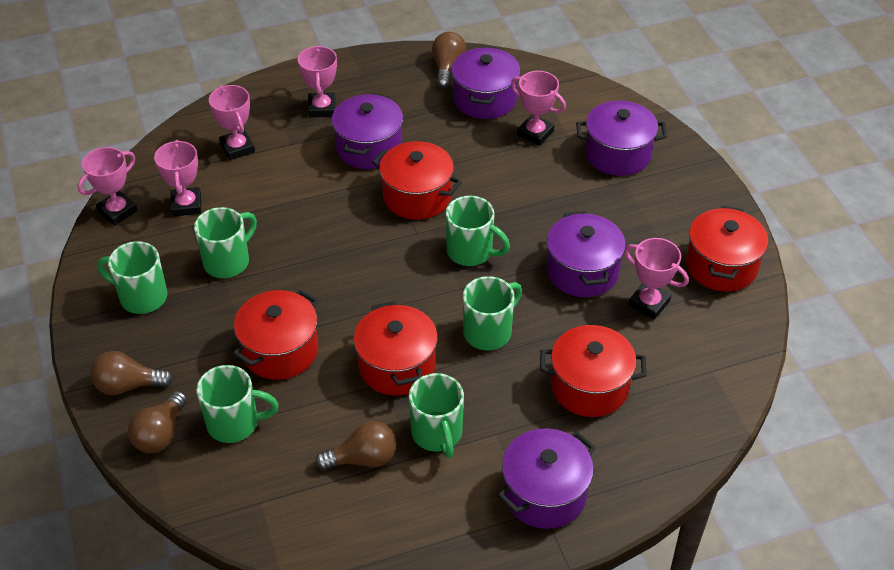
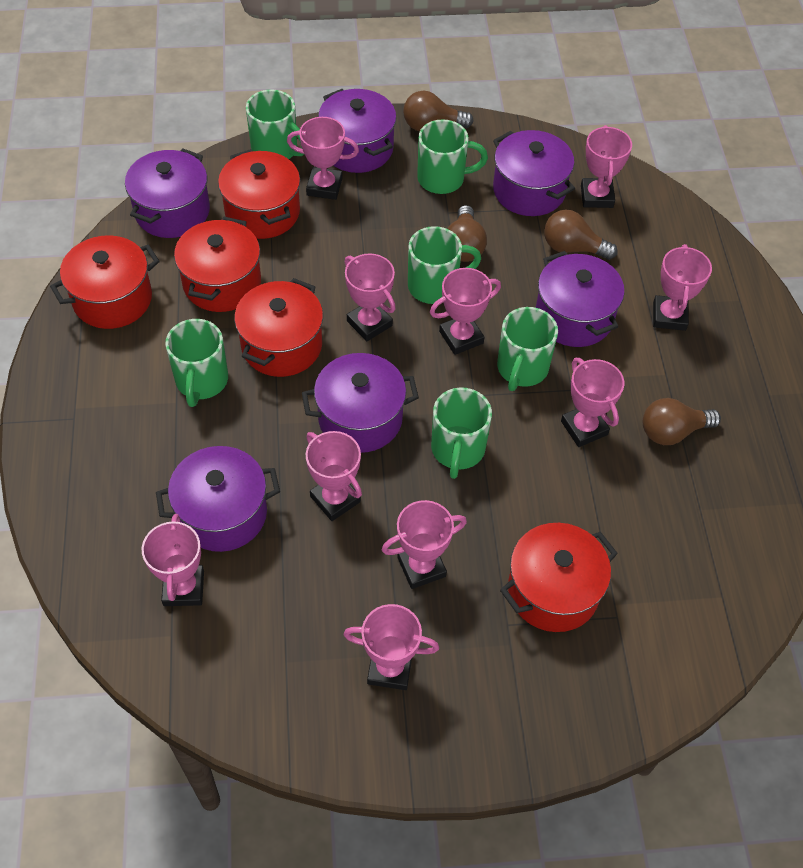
pink trophy: [78,147,138,226] [154,140,201,217] [209,85,255,160] [298,45,337,118] [511,71,566,146] [624,238,689,320] = 6 -> [142,514,204,606] [287,117,359,200] [306,431,362,521] [344,604,439,690] [345,253,396,341] [382,500,467,589] [430,268,501,355] [561,358,624,447] [581,125,632,208] [653,244,712,331] = 10
purple pot: [332,93,403,169] [452,47,520,119] [498,428,596,529] [547,211,626,297] [576,100,667,176] = 5 -> [125,149,210,238] [156,446,280,552] [302,353,419,453] [318,89,396,173] [493,130,575,216] [536,251,625,347] = 6

